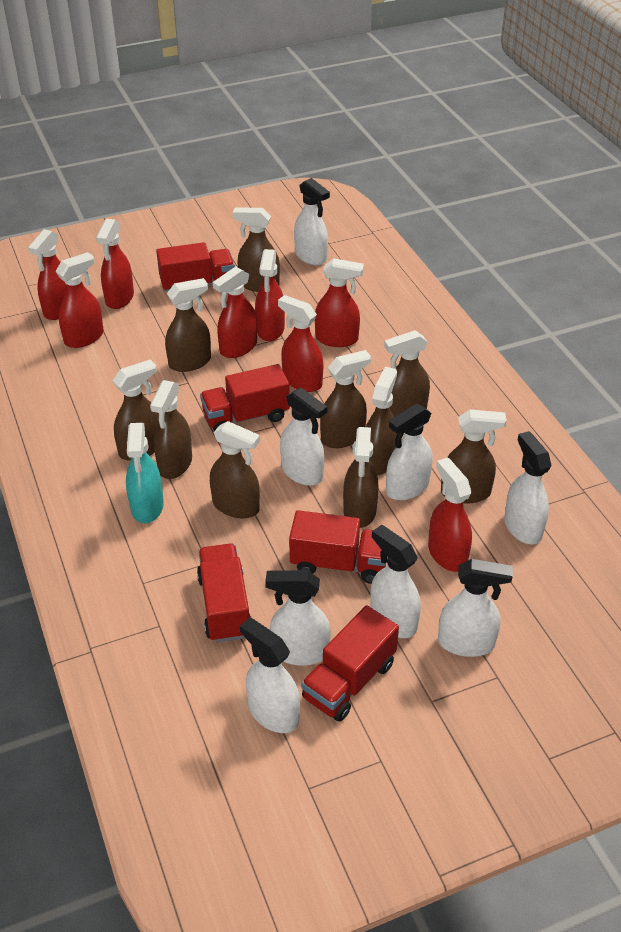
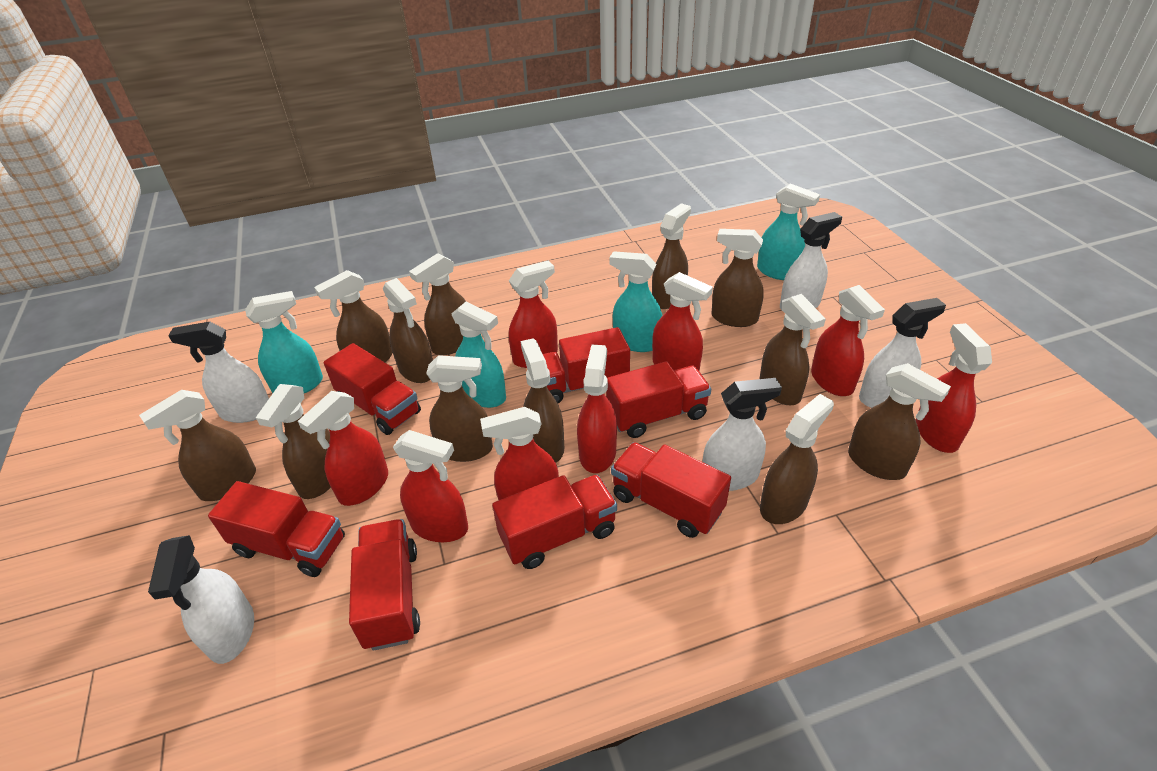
brown spray bottle: [113,360,159,461] [150,380,192,479] [165,278,211,372] [210,421,260,518] [233,207,280,292] [320,350,371,448] [343,427,379,528] [366,367,397,476] [384,330,430,417] [441,409,507,504] = 10 -> [139,390,256,501] [256,384,331,499] [314,270,393,362] [383,278,433,383] [409,253,466,355] [426,355,493,462] [521,338,564,463] [652,203,691,309] [711,229,764,327] [760,294,826,405] [760,394,834,524] [848,363,951,480] = 12
red truck: [156,242,235,291] [197,543,251,643] [200,364,290,431] [289,510,386,584] [301,606,399,722] = 5 -> [208,481,345,577] [324,343,421,435] [349,519,420,651] [492,475,617,569] [543,327,630,403] [606,361,711,438] [611,442,731,538] = 7
turquoise spray bottle: [126,423,164,523] = 1 -> [245,291,323,393] [451,302,506,408] [609,251,662,352] [757,183,820,280] = 4
white spray bottle: [240,618,300,733] [265,570,331,666] [280,388,327,486] [294,178,330,265] [370,525,421,638] [386,404,433,500] [438,559,513,657] [504,431,551,544] = 8 -> [148,535,254,664] [168,322,269,423] [703,378,782,491] [780,212,842,310] [859,298,946,408] = 5

